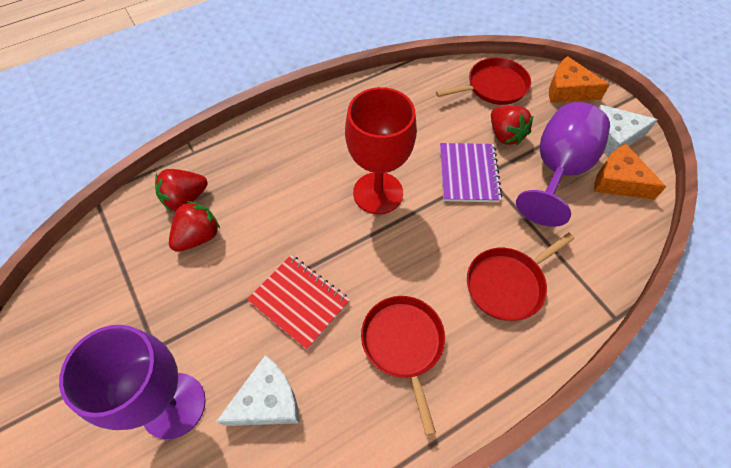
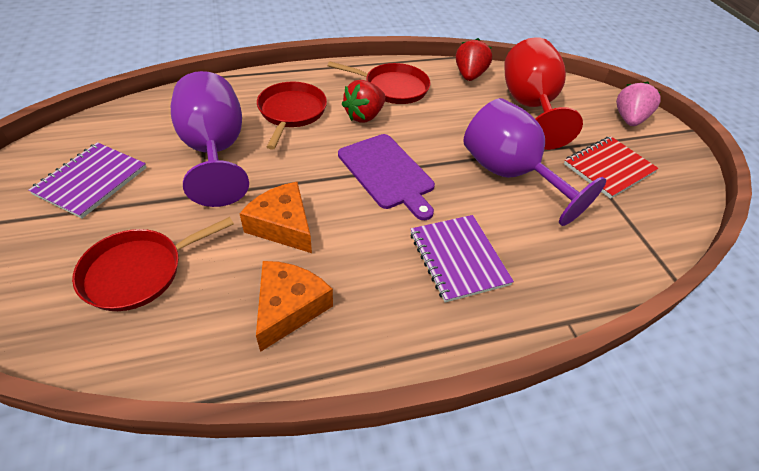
pink strawberry: none = 0 -> [616,82,661,126] = 1
purple cutting board: none = 0 -> [338,134,435,220] = 1
purple notebook: [440,143,502,202] = 1 -> [29,142,147,219] [410,215,514,303] = 2
red strawberry: [155,169,208,212] [169,201,220,252] [491,106,533,145] = 3 -> [342,80,386,123] [456,38,492,81] = 2
white cheese: [216,355,299,426] [599,105,658,156] = 2 -> none = 0

